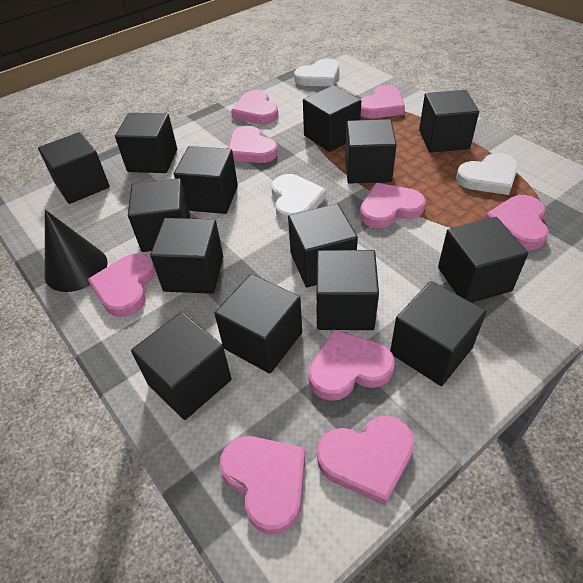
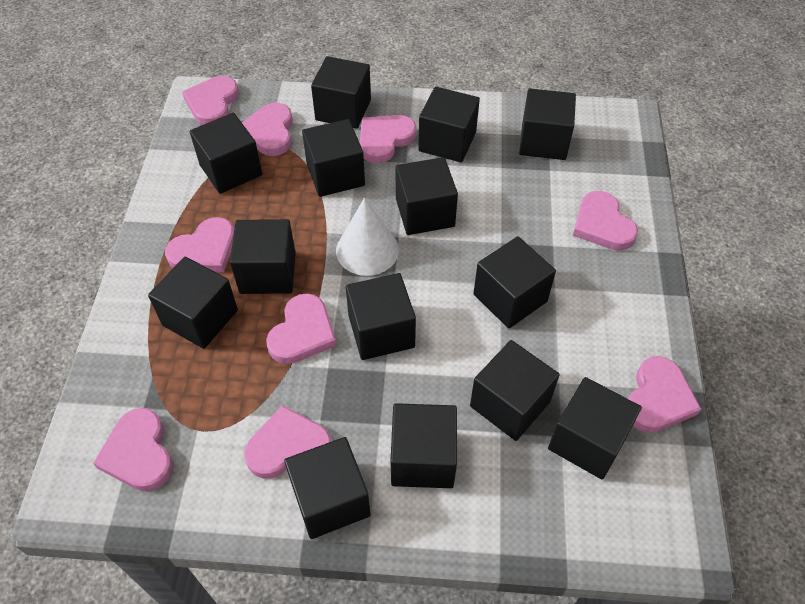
black cone: [45,210,108,292] = 1 -> none = 0
white cone: none = 0 -> [336,198,399,276] = 1
white heart: [271,174,326,223] [294,58,339,86] [456,153,518,195] = 3 -> none = 0

